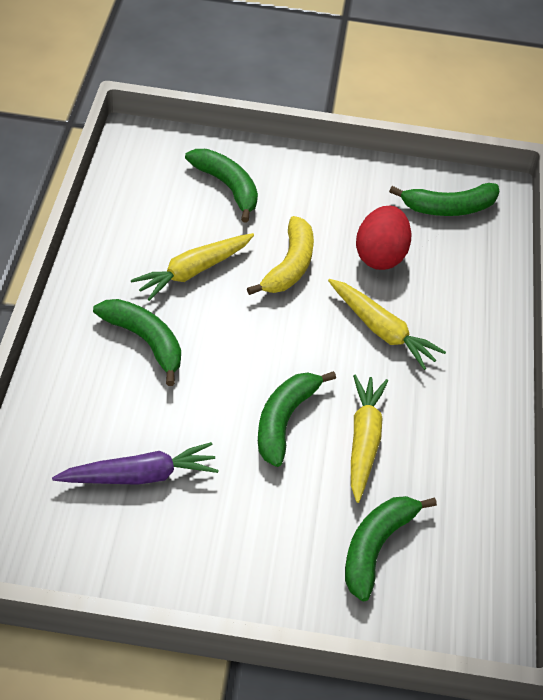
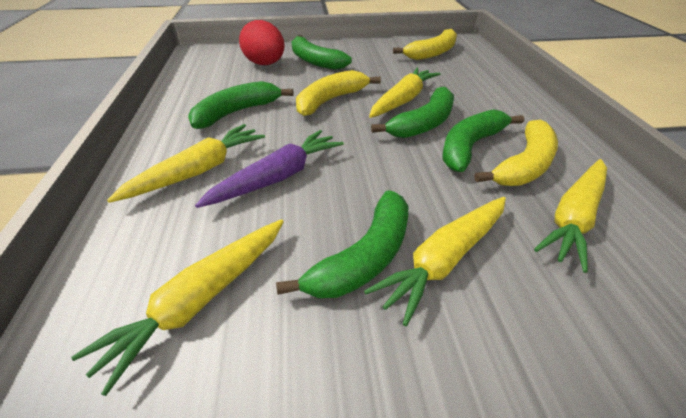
yellow banana: [247,216,314,295] = 1 -> [296,70,381,116] [393,29,457,60] [475,120,558,186] = 3
yellow carrot: [131,233,254,301] [328,279,446,370] [351,375,388,503] = 3 -> [71,219,284,396] [107,124,265,203] [364,197,506,326] [369,68,440,118] [534,159,607,273] = 5

